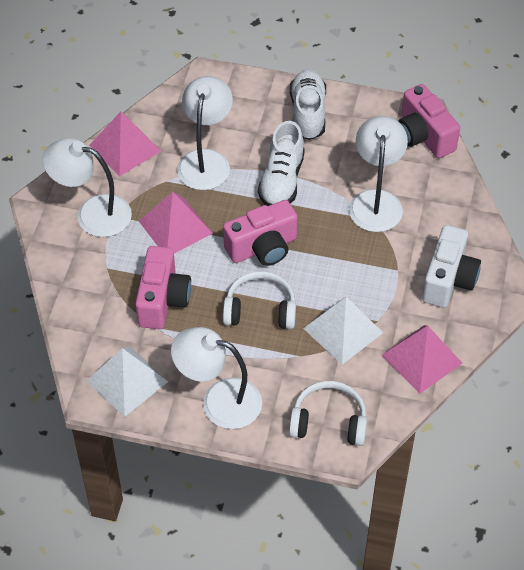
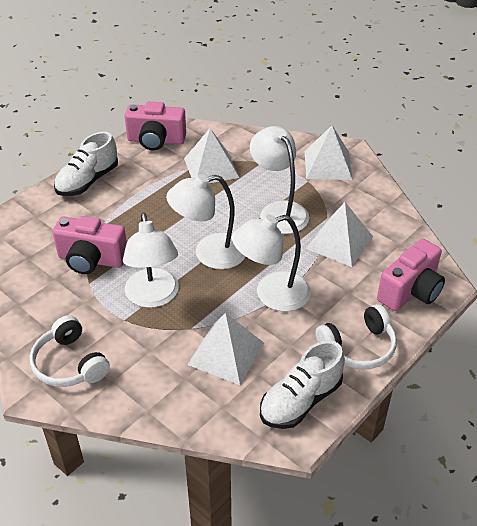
pink pyramid: [89,112,161,177] [139,192,213,253] [382,325,462,394] = 3 -> none = 0
white camera: [422,225,481,308] = 1 -> none = 0
white pyramid: [87,347,168,417] [303,297,383,365] = 2 -> [184,128,239,183] [187,313,264,385] [305,126,352,180] [306,202,373,267] = 4

